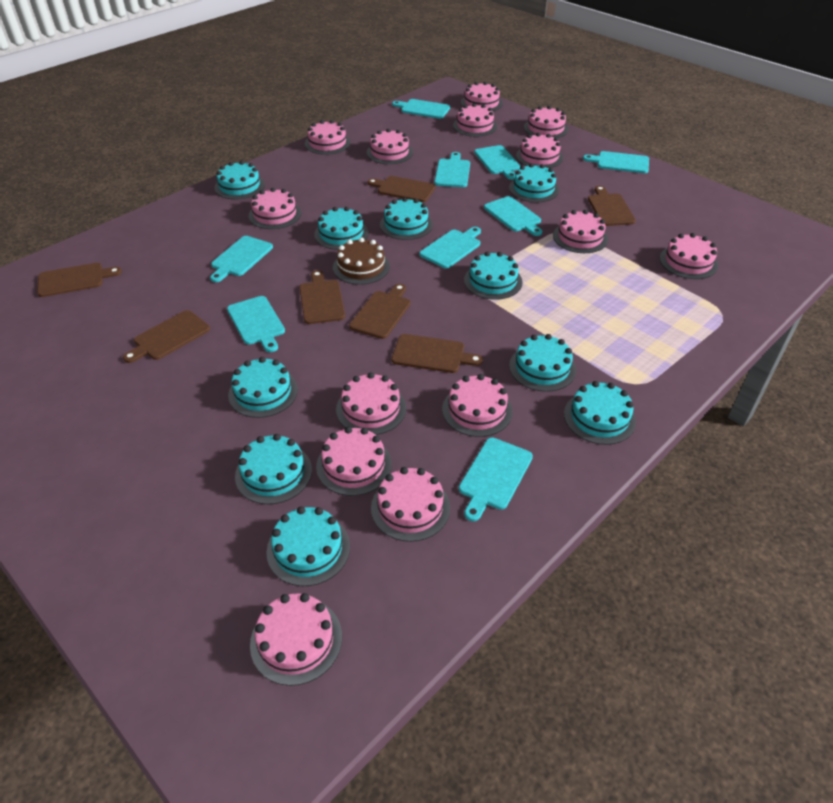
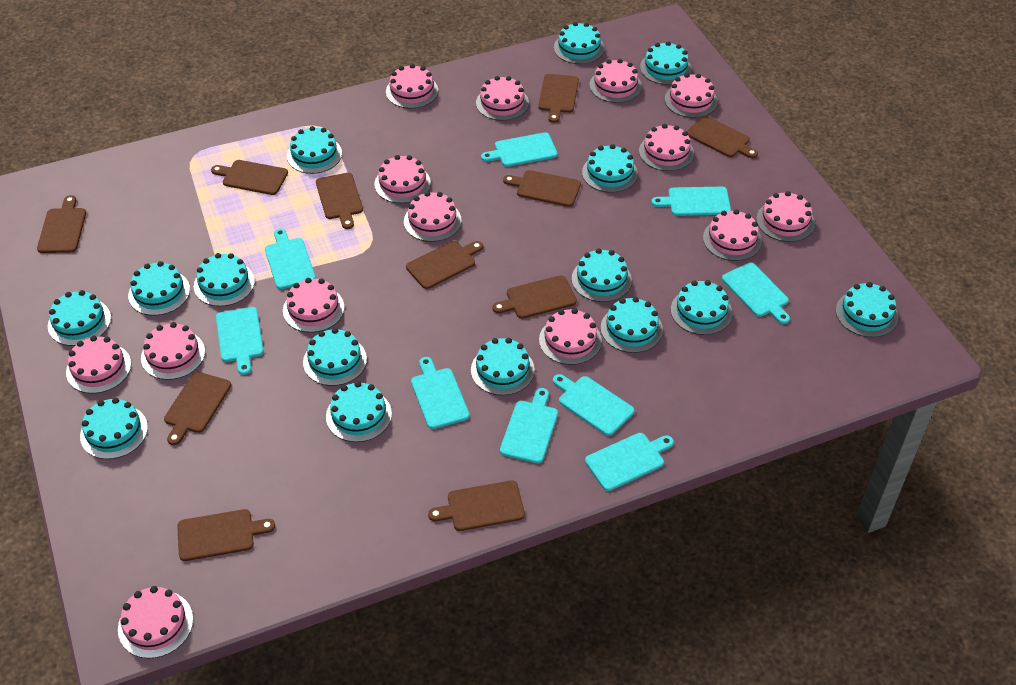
brown cake: [333,238,390,285] = 1 -> none = 0
brown cutting board: [37,263,122,297] [123,310,210,363] [300,270,345,324] [349,284,411,339] [367,176,436,202] [392,334,483,373] [588,186,636,226] = 7 -> [37,195,86,253] [164,372,231,445] [177,509,275,561] [211,160,288,195] [316,173,363,229] [406,241,483,289] [428,480,525,531] [492,275,577,319] [503,170,581,207] [538,74,579,123] [686,116,758,158] = 11
turquoise cake: [215,161,265,200] [228,357,298,418] [235,434,312,504] [267,506,350,586] [314,207,369,250] [380,197,433,240] [464,252,523,300] [509,163,559,203] [509,334,576,392] [564,381,636,445] = 10 -> [48,290,111,346] [80,398,148,459] [128,261,190,316] [194,253,255,306] [287,126,342,174] [303,328,367,386] [326,381,392,442] [471,338,535,396] [554,22,605,64] [572,248,632,302] [582,144,638,193] [601,297,663,353] [640,41,692,85] [671,280,732,335] [836,282,898,337] = 15

